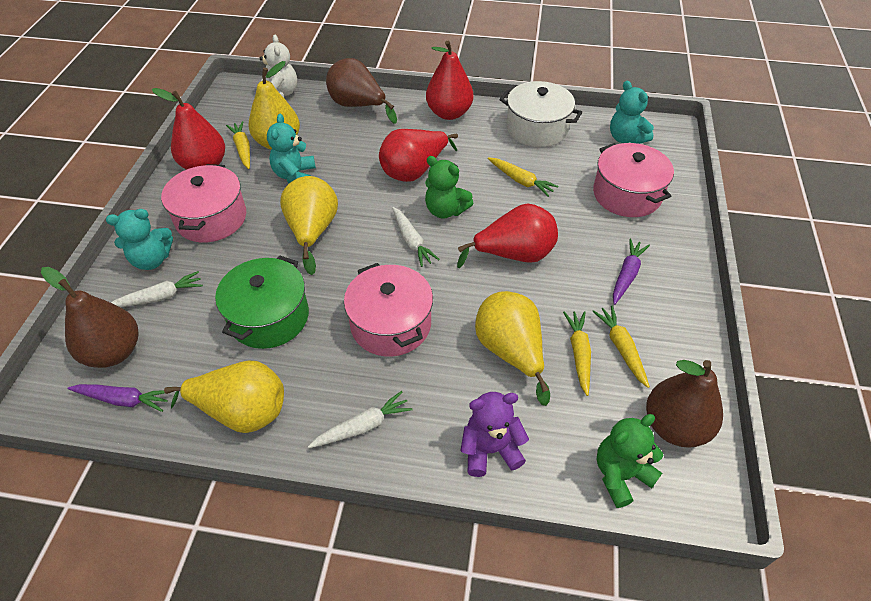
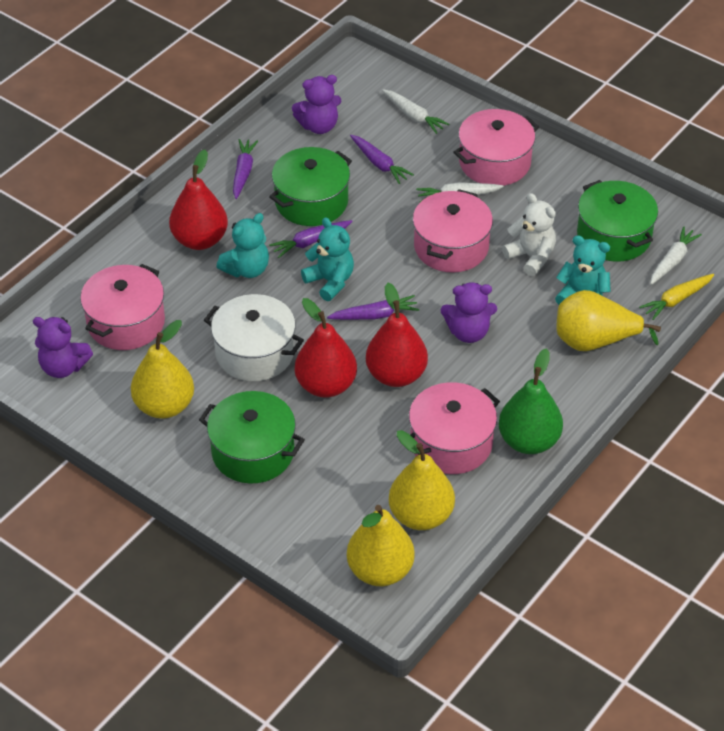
brown pear: [41,267,138,368] [326,58,397,123] [646,360,723,448] = 3 -> none = 0
green pear: none = 0 -> [499,348,563,454] = 1
green pot: [215,255,309,349] = 1 -> [199,391,305,483] [269,147,352,226] [577,180,658,261] = 3
green teddy bear: [425,156,474,219] [596,414,663,508] = 2 -> none = 0
pink pot: [161,164,246,243] [344,263,433,357] [593,143,674,217] = 3 -> [80,264,165,350] [409,382,500,474] [413,189,493,273] [453,109,539,186] = 4
purple carrot: [68,384,168,412] [613,239,650,305] = 2 -> [233,139,258,199] [269,220,353,258] [327,295,419,320] [350,135,414,184] = 4
purple teddy bear: [460,392,529,477] = 1 -> [33,317,93,378] [292,75,341,134] [441,282,497,343] = 3
red pear: [152,88,225,170] [379,129,458,182] [426,41,473,120] [457,203,558,268] = 4 -> [169,150,228,250] [295,298,357,398] [366,283,428,387] = 3
yellow carrot: [226,121,250,169] [488,157,558,197] [563,311,591,396] [592,305,650,388] = 4 -> [639,274,714,320] = 1

